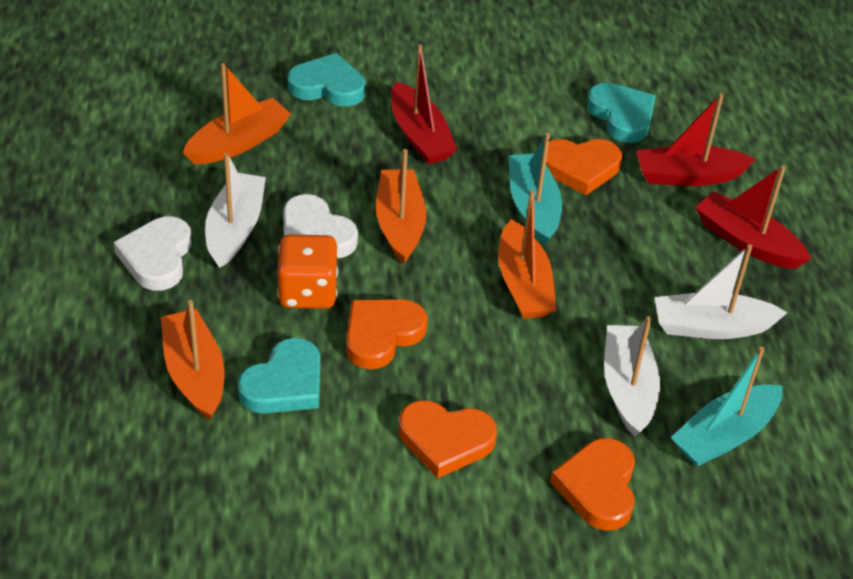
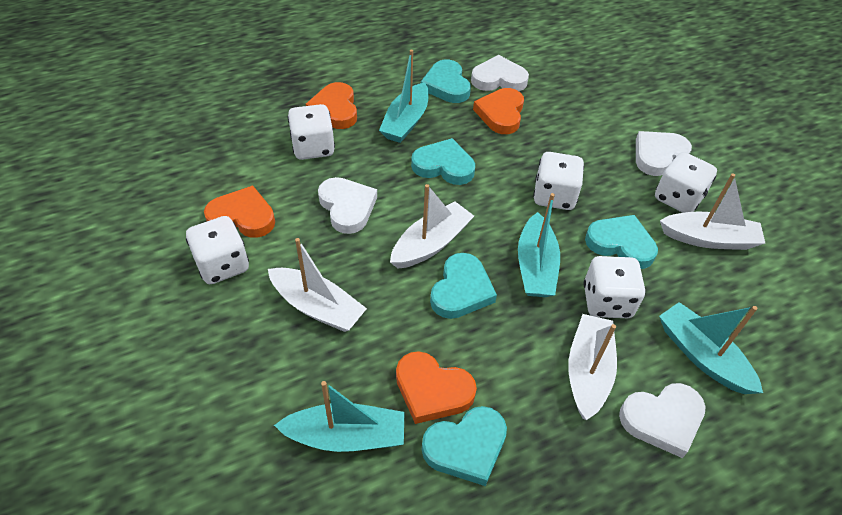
orange boat: [161,300,224,420] [183,63,291,164] [376,149,426,264] [498,190,556,319] = 4 -> none = 0
orange dice: [277,234,338,309] = 1 -> none = 0
red boat: [391,45,458,164] [636,93,756,186] [695,165,811,269] = 3 -> none = 0
turquoise boat: [508,132,562,246] [671,347,783,467] = 2 -> [274,381,405,452] [379,50,429,143] [518,193,560,297] [659,302,763,394] = 4
turquoise heart: [238,338,320,414] [287,53,366,106] [587,83,656,143] = 3 -> [411,138,475,185] [421,59,471,103] [422,406,507,486] [430,253,497,319] [585,215,658,269] = 5
white boat: [205,153,266,268] [604,316,660,437] [655,244,788,339] = 3 -> [268,238,367,332] [390,184,474,269] [568,314,617,420] [660,173,765,250] = 4
white dice: none = 0 -> [186,216,249,284] [288,104,335,160] [533,152,584,210] [583,256,646,318] [655,152,717,213] = 5
white heart: [114,216,192,291] [283,194,358,258] = 2 -> [318,177,377,234] [471,55,529,91] [619,383,706,458] [636,131,692,176] = 4

